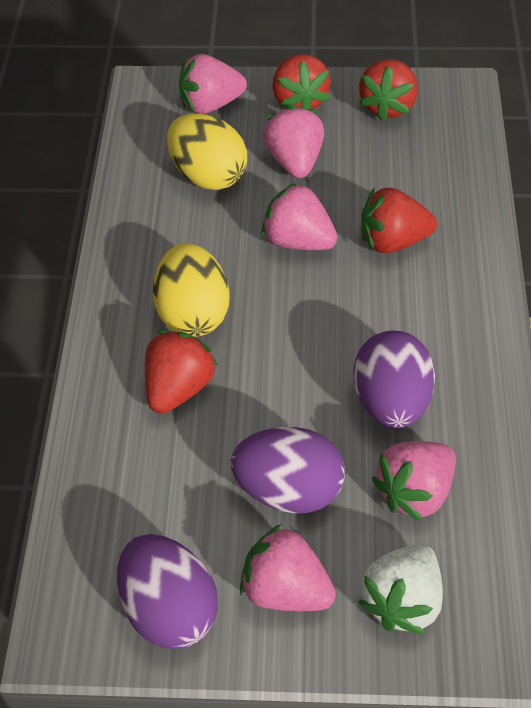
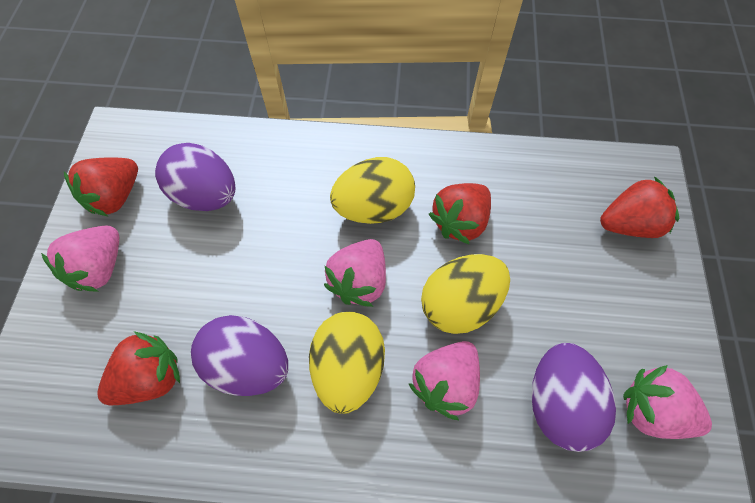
pink strawberry: [179,54,247,114] [240,524,336,611] [262,182,338,250] [263,105,324,178] [372,441,456,521] = 5 -> [41,226,119,291] [324,239,386,307] [409,341,480,420] [623,365,712,439] = 4
white strawberry: [358,544,443,635] = 1 -> none = 0
yellow egg: [153,243,230,337] [167,113,247,190] = 2 -> [309,312,385,414] [330,157,415,224] [421,254,510,334] = 3

